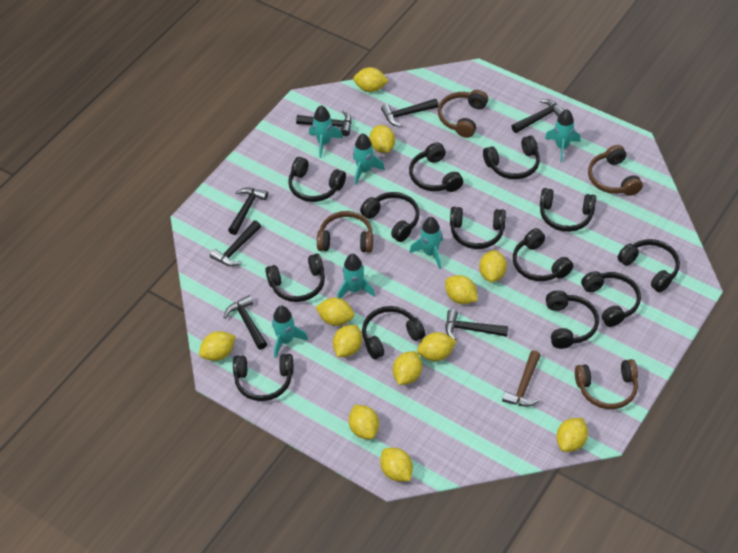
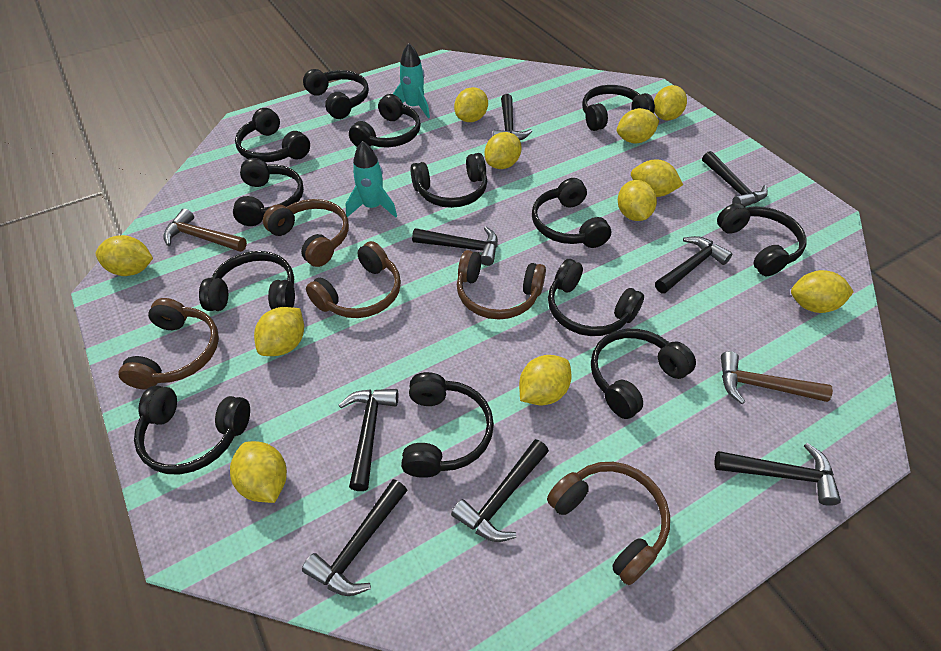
black hammer: [210,220,261,266] [224,295,267,349] [228,187,268,235] [296,110,352,136] [381,99,438,127] [446,309,508,340] [512,99,564,133] = 7 -> [302,479,408,596] [339,389,398,491] [412,226,498,266] [451,439,549,542] [493,94,532,140] [655,236,733,294] [702,151,768,207] [714,443,841,506] = 8
brown hammer: [502,351,541,407] = 1 -> [163,208,247,252] [721,351,833,404] = 2
brown headphones: [317,211,373,252] [438,90,488,138] [575,359,638,409] [588,145,643,196] = 4 -> [118,298,219,390] [263,199,349,267] [306,241,401,318] [457,250,546,319] [547,462,670,585] = 5
turquoise rocket: [272,306,308,358] [309,105,343,158] [337,254,375,299] [353,133,385,185] [409,217,443,269] [545,109,580,162] = 6 -> [346,141,397,218] [393,43,430,118] = 2
yellow lemon: [199,331,235,361] [315,298,354,326] [333,325,362,357] [349,405,379,440] [353,67,388,92] [370,125,395,153] [380,448,413,482] [393,351,422,385] [417,332,457,361] [445,275,478,304] [479,250,507,282] [556,418,588,452] = 12 -> [96,235,153,276] [230,441,287,503] [254,307,304,356] [454,87,488,122] [485,132,522,169] [519,355,572,405] [617,108,659,143] [618,180,657,221] [631,159,683,197] [654,85,687,121] [791,270,854,313] = 11

